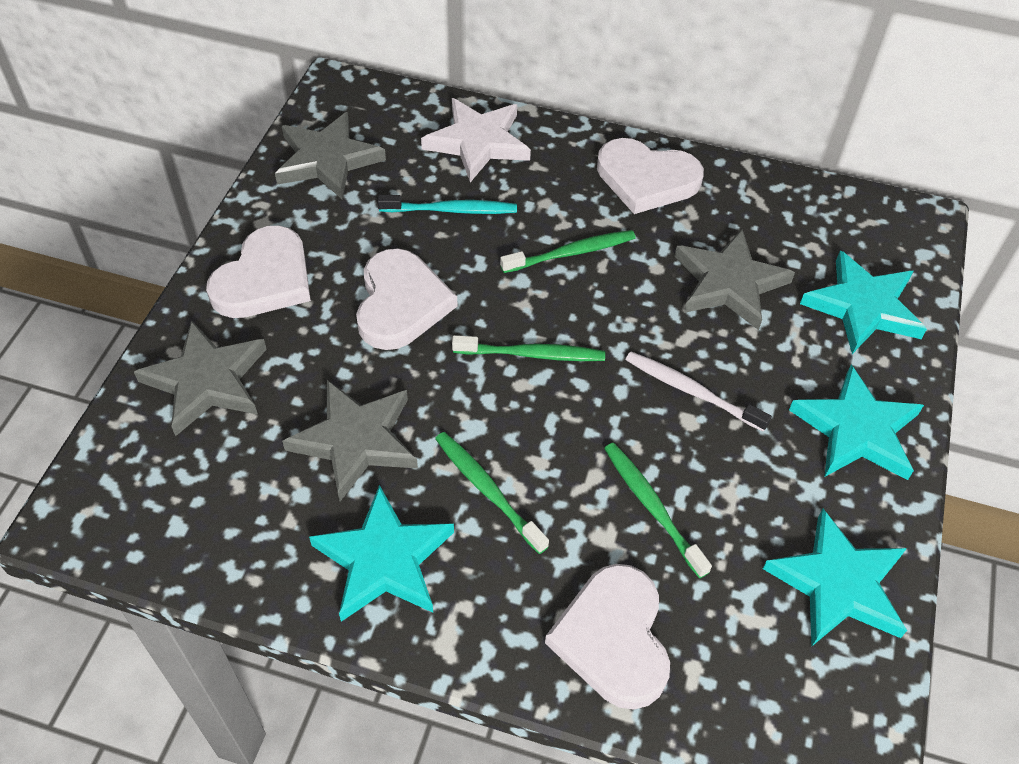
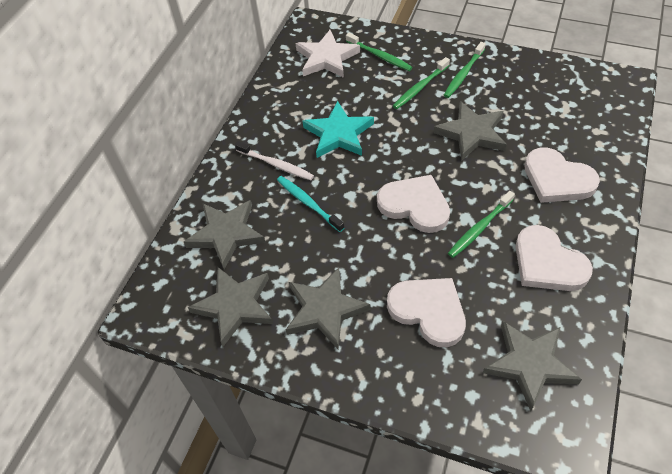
grey star: [134,320,267,436] [275,112,386,199] [282,380,418,501] [674,229,795,330] = 4 -> [184,200,266,269] [188,267,273,346] [286,268,370,349] [434,101,507,161] [483,321,582,411] = 5
turquoise star: [309,485,454,622] [763,509,907,647] [789,365,924,480] [800,250,927,354] = 4 -> [302,101,374,158] = 1

